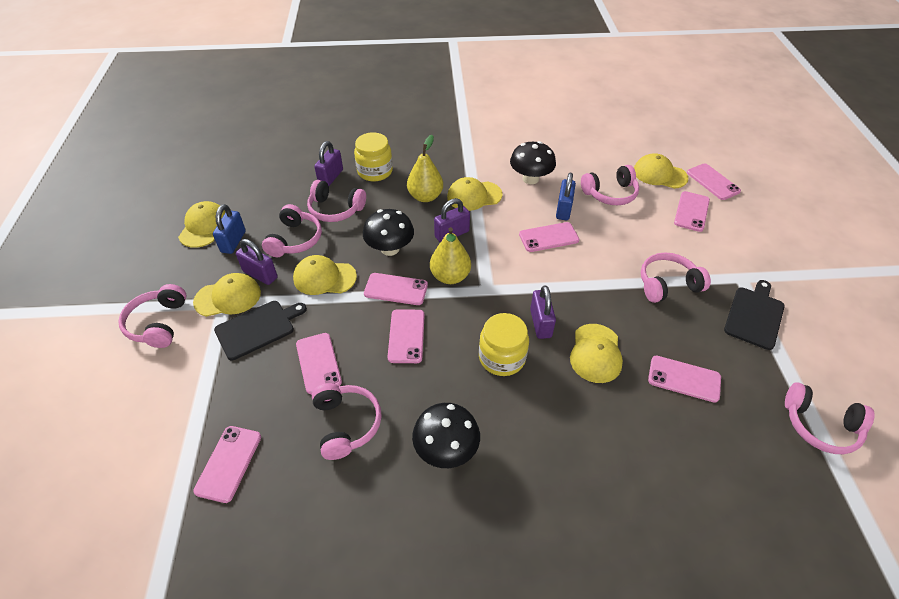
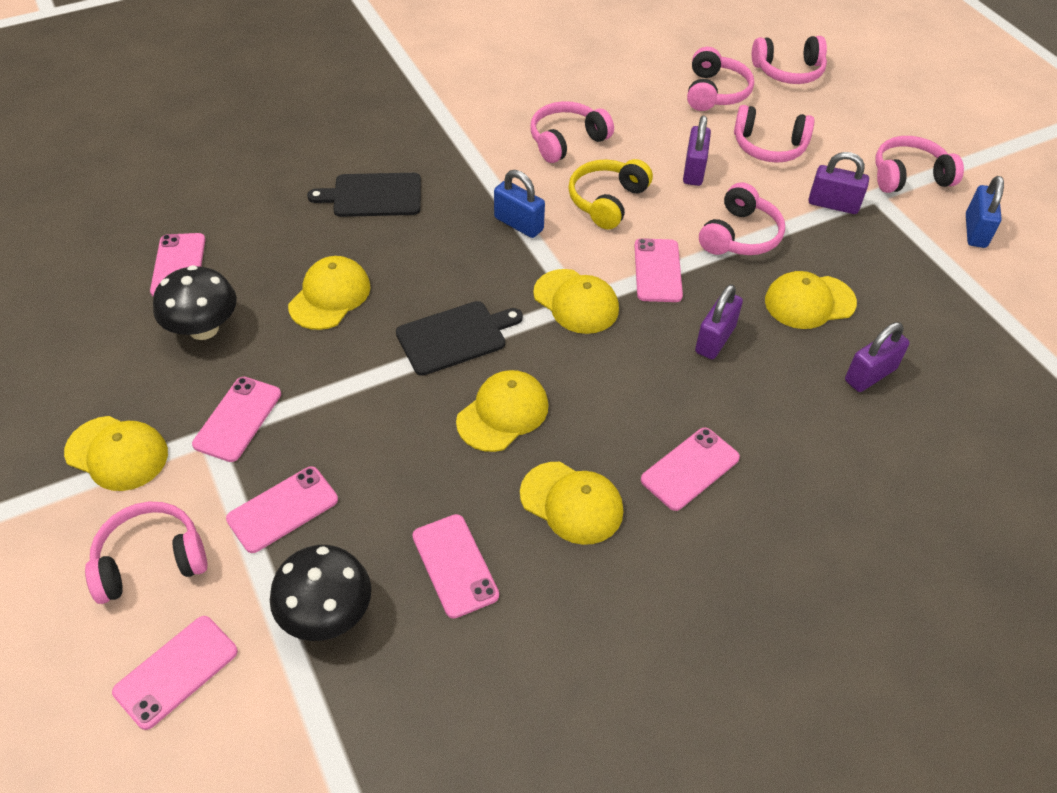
black mushroom: [363,209,414,256] [412,403,480,468] [510,141,556,184] = 3 -> [153,265,237,340] [270,545,371,641] = 2
pink phone: [193,426,261,503] [296,333,342,394] [364,273,428,305] [388,309,425,363] [519,222,579,252] [648,356,721,403] [674,191,710,232] [687,163,741,200] = 8 -> [112,616,238,730] [150,233,205,297] [192,377,281,462] [226,466,338,553] [412,514,499,618] [634,238,683,302] [641,428,740,511] = 7
yellow headphones: none = 0 -> [568,159,653,229] = 1
yellow jar: [354,132,393,181] [479,313,529,376] = 2 -> none = 0
yellow pear: [407,135,443,202] [430,227,471,284] = 2 -> none = 0

